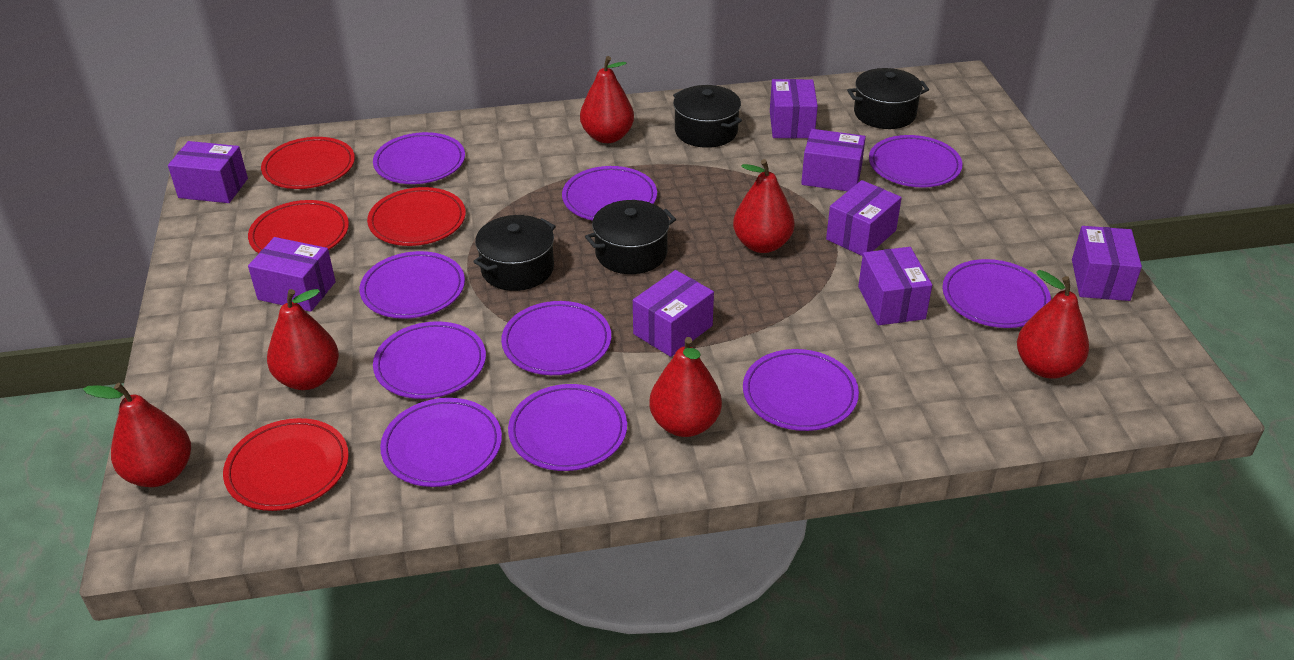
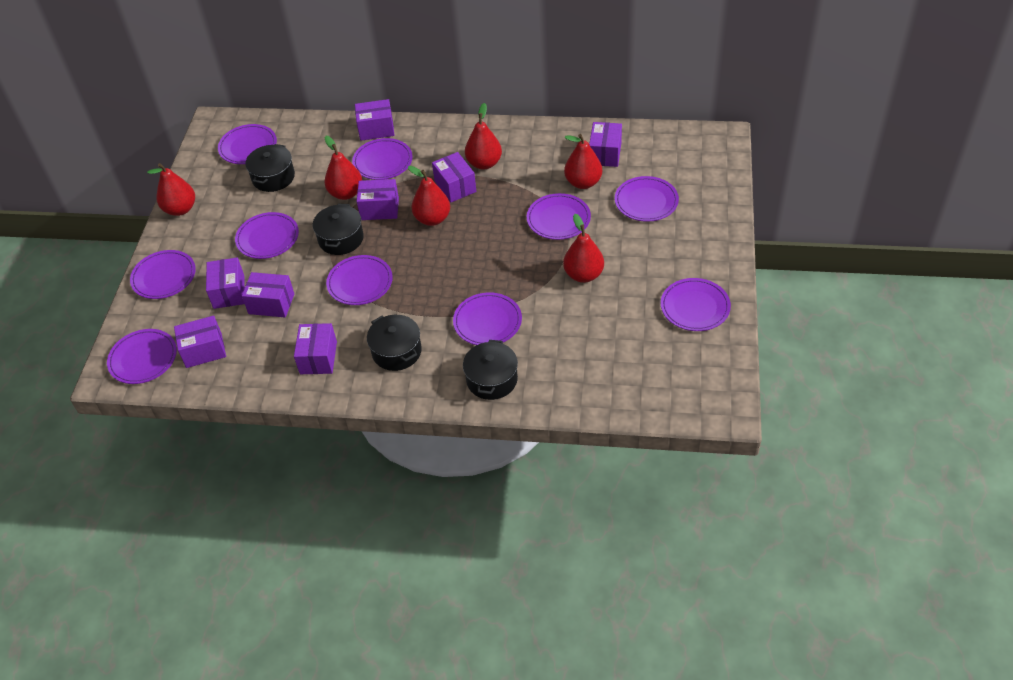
red plate: [223,418,349,511] [248,200,349,253] [261,137,355,189] [367,187,466,246] = 4 -> none = 0

